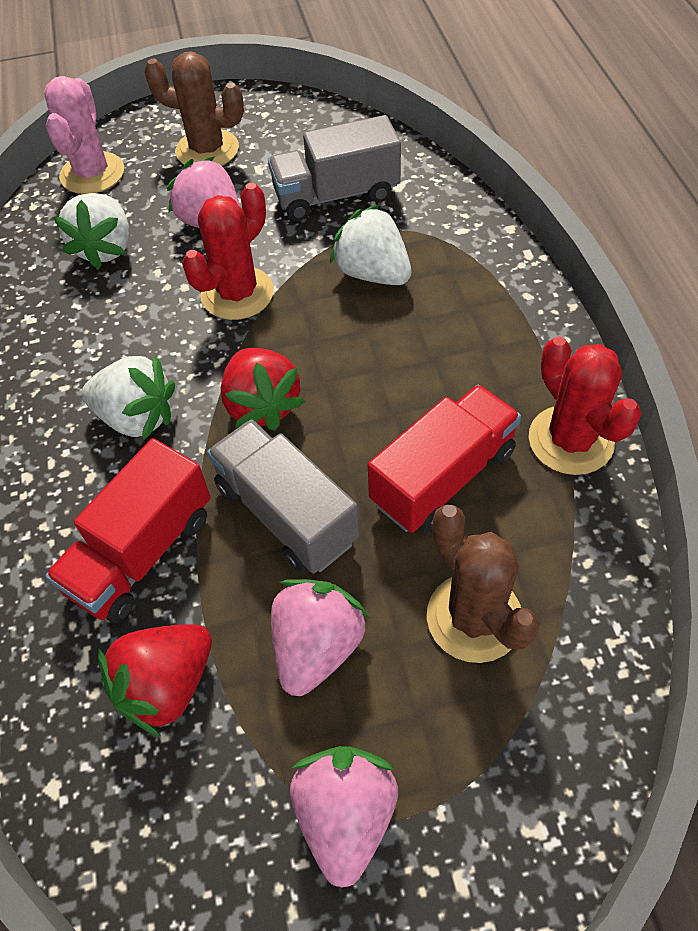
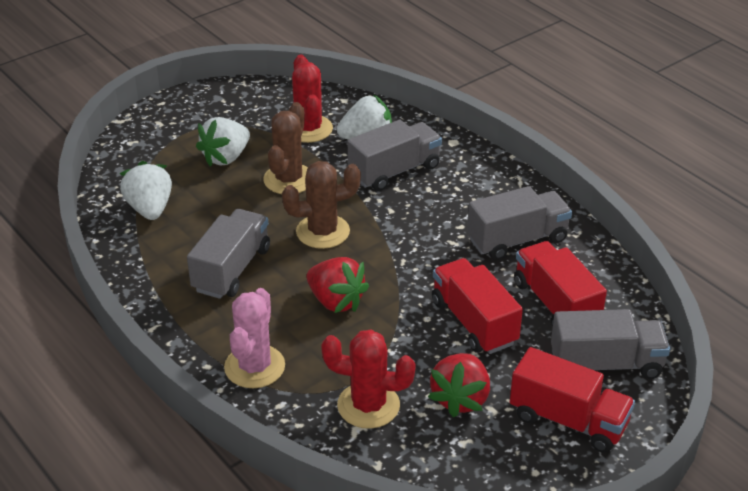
grey truck: [207,419,359,574] [268,115,401,221] = 2 -> [187,209,270,299] [348,120,442,191] [467,186,572,260] [551,309,670,379] = 4
pink strawberry: [167,157,240,228] [271,579,369,696] [290,746,398,887] = 3 -> none = 0
red truck: [45,438,211,623] [368,385,521,533] = 2 -> [432,258,523,354] [510,347,635,453] [514,241,607,326] = 3

